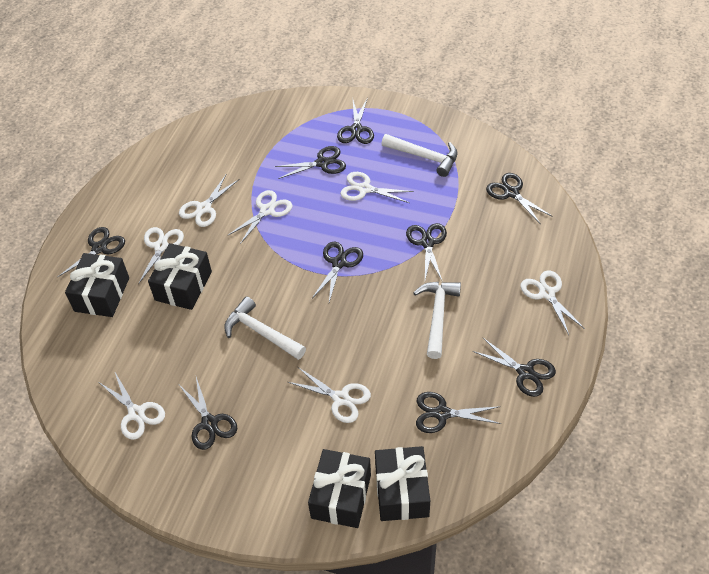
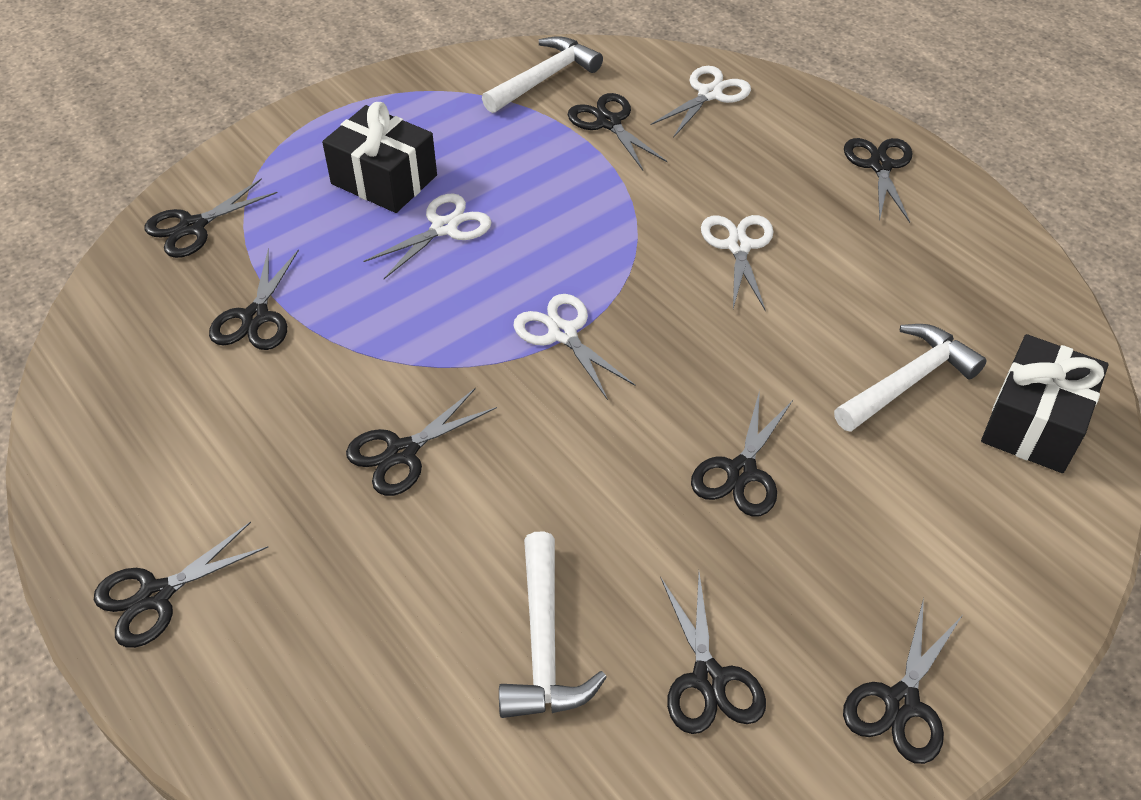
black gift: [65,253,129,317] [148,243,212,310] [308,449,371,528] [375,446,430,521] = 4 -> [322,102,437,213] [981,334,1109,473] = 2
white scissors: [100,373,165,440] [138,227,184,284] [179,175,239,227] [227,190,292,244] [288,367,371,423] [340,172,414,203] [520,271,585,335] = 7 -> [363,193,491,279] [514,294,636,400] [651,66,751,138] [701,215,773,312] = 4

